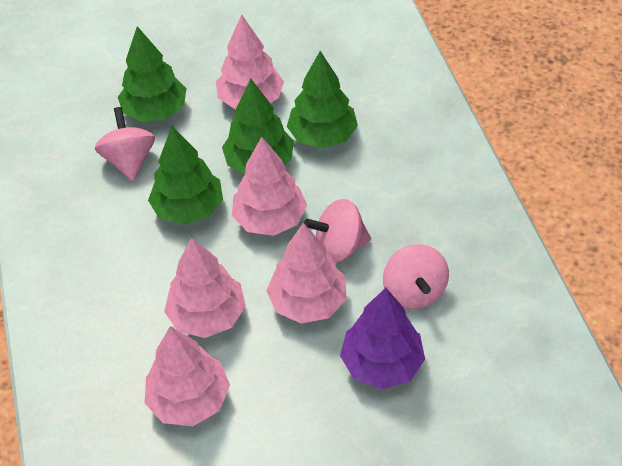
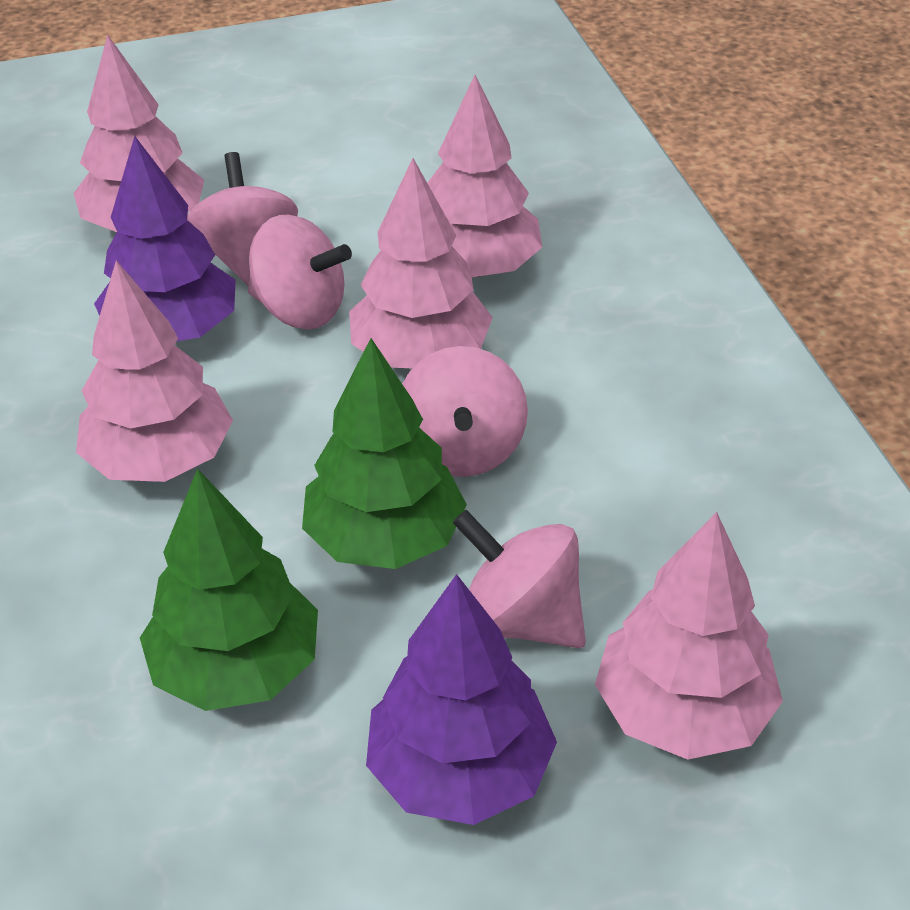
green tree: [118,26,186,122] [148,126,223,225] [222,79,294,174] [287,51,358,149] = 4 -> [140,468,318,711] [302,338,467,569] = 2
pink spinning top: [95,107,155,181] [304,199,371,263] [383,244,449,309] = 3 -> [187,152,298,286] [248,215,352,329] [402,346,528,477] [453,510,586,648] = 4
purple tree: [340,288,425,389] = 1 -> [94,136,236,342] [366,574,557,825] = 2

